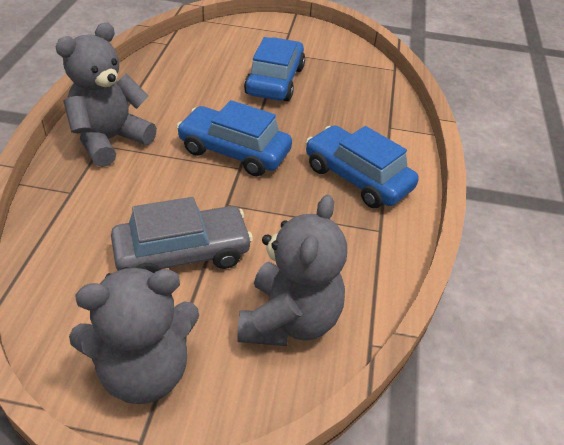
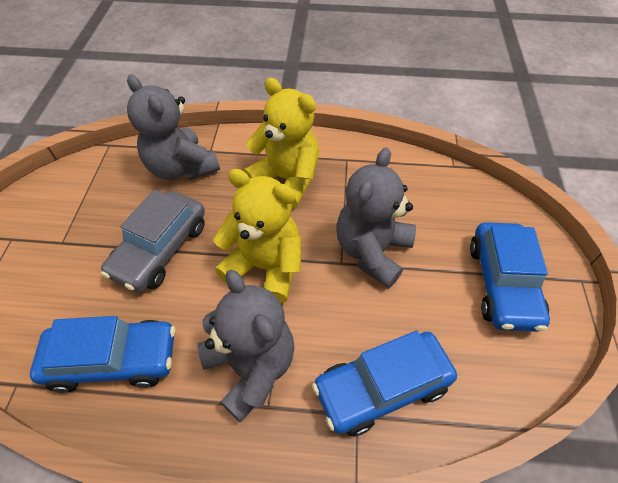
yellow teddy bear: none = 0 -> [213,169,301,303] [244,78,319,208] = 2

